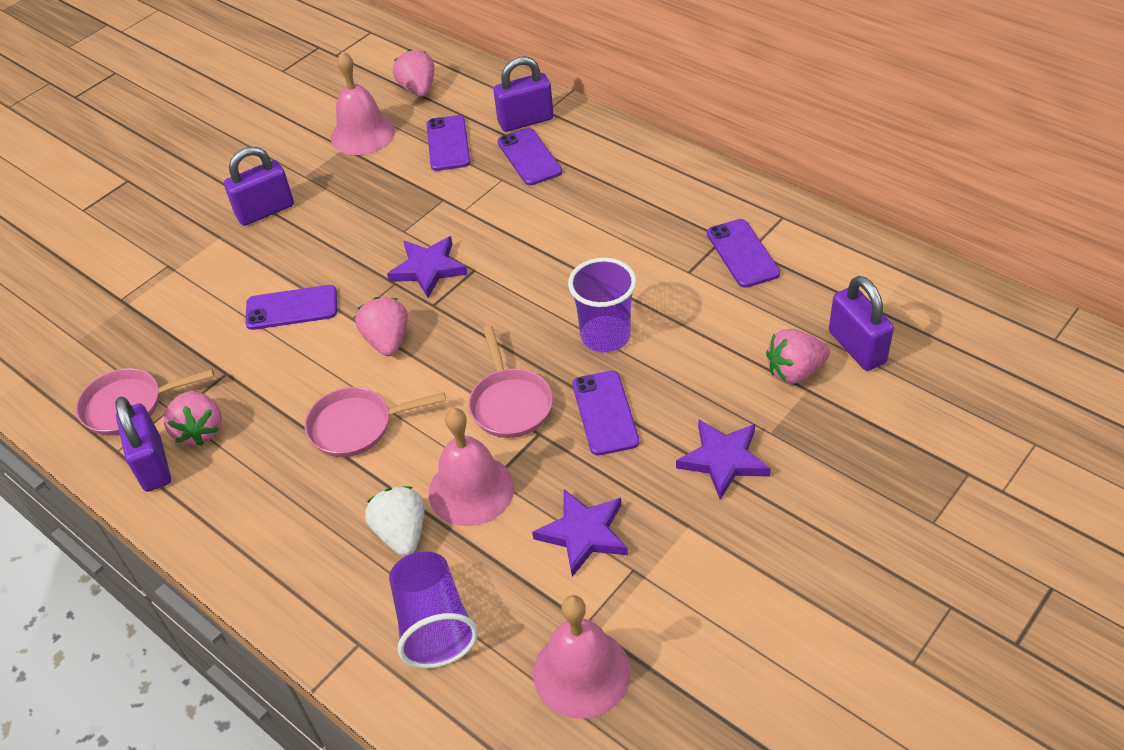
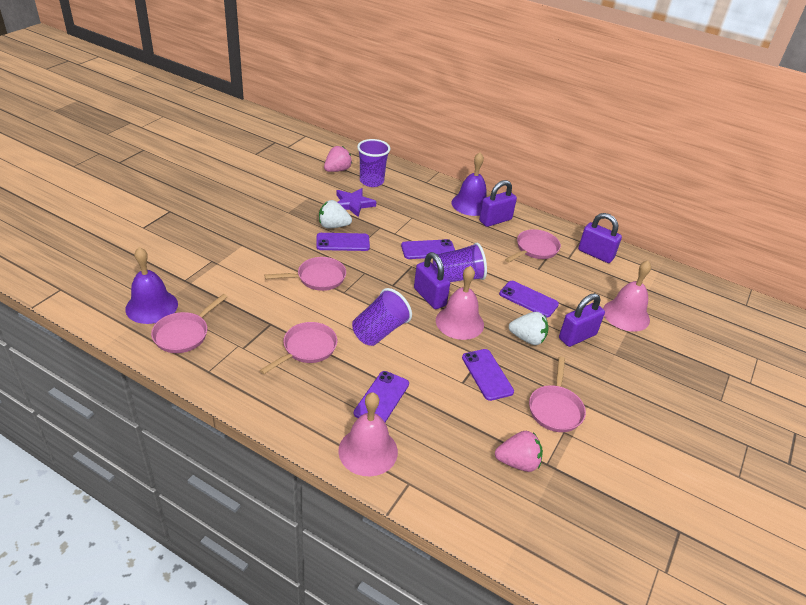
pink pan: [76,368,214,436] [305,387,446,457] [468,326,553,438] = 3 -> [151,294,228,353] [260,322,337,374] [265,257,346,291] [505,229,561,262] [529,357,586,432] = 5
pink strawberry: [164,391,222,446] [356,297,408,356] [393,49,435,97] [766,329,830,384] = 4 -> [324,146,352,172] [495,431,543,472] = 2
purple bell: none = 0 -> [125,247,178,324] [452,152,486,216] = 2
purple cup: [389,551,478,669] [568,258,636,353] = 2 -> [352,288,412,346] [357,139,391,187] [433,243,487,282] = 3
purple star: [387,236,468,298] [532,489,628,577] [676,419,771,500] = 3 -> [336,188,376,217] = 1
white strawberry: [365,486,425,556] = 1 -> [319,200,352,228] [509,312,549,345] = 2

